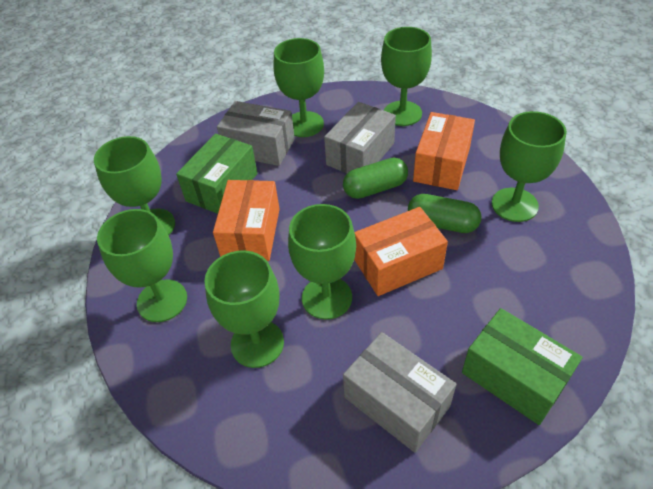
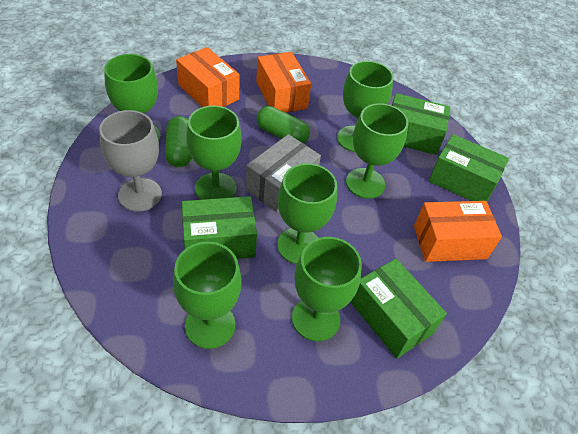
green box: [176,134,258,214] [462,308,583,425] = 2 -> [182,196,257,259] [350,258,447,359] [392,93,450,155] [429,134,509,201] = 4
grey box: [217,101,295,166] [324,102,396,174] [343,332,456,453] = 3 -> [246,134,321,213] = 1
grey goblet: none = 0 -> [99,110,162,212] = 1

